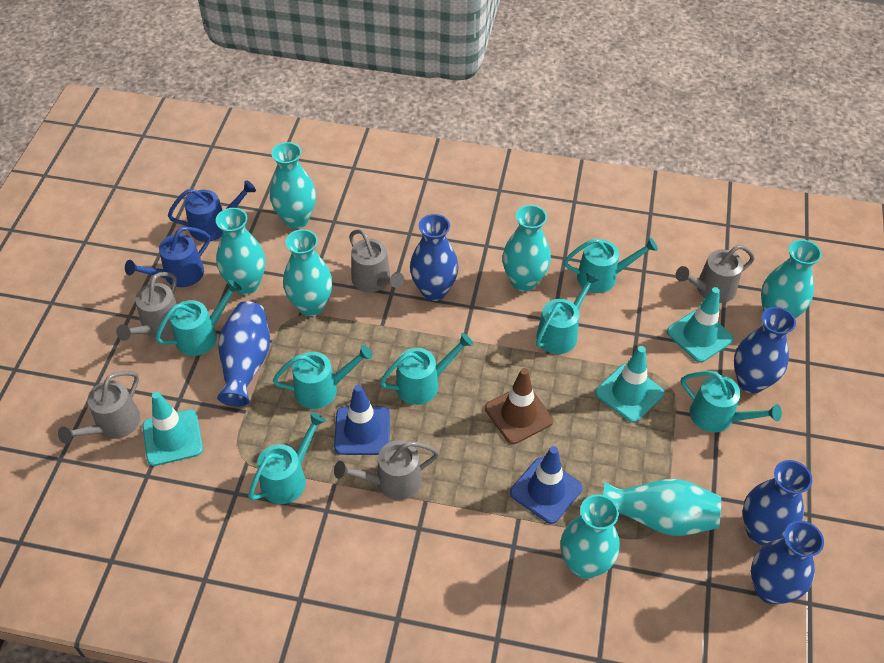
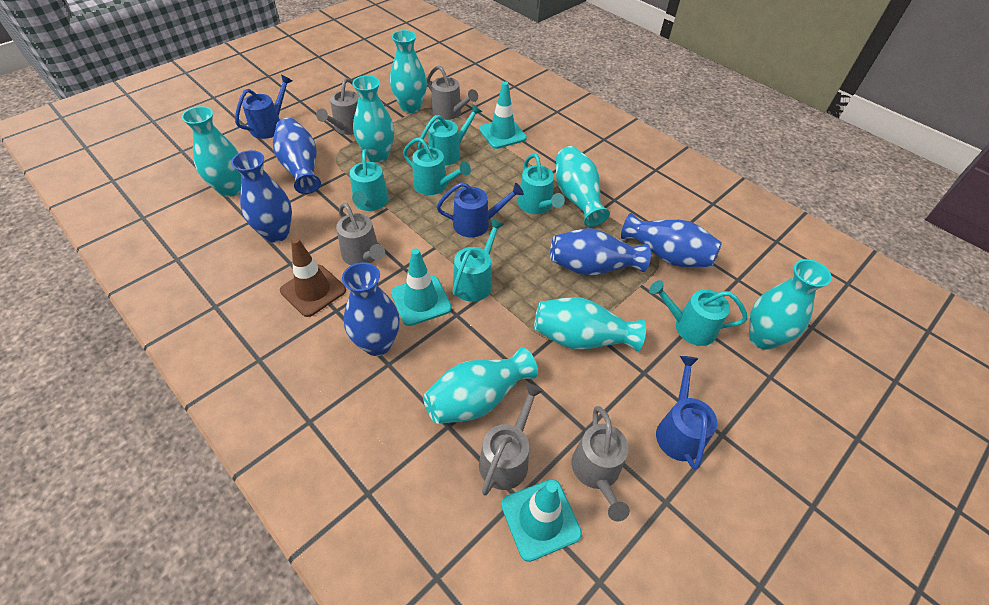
blue traffic cone: [334,385,390,455] [510,446,583,524] = 2 -> none = 0
blue watering can: [125,227,210,287] [168,180,256,242] = 2 -> [235,75,292,139] [436,182,524,237] [656,356,717,470] = 3
turquoise watering can: [155,280,242,356] [248,412,326,504] [273,345,373,409] [380,333,473,405] [536,272,599,354] [564,237,658,293] [681,371,782,432] = 7 -> [350,149,389,211] [403,137,471,195] [418,104,482,165] [452,219,505,302] [518,154,565,214] [649,280,748,346] = 6

